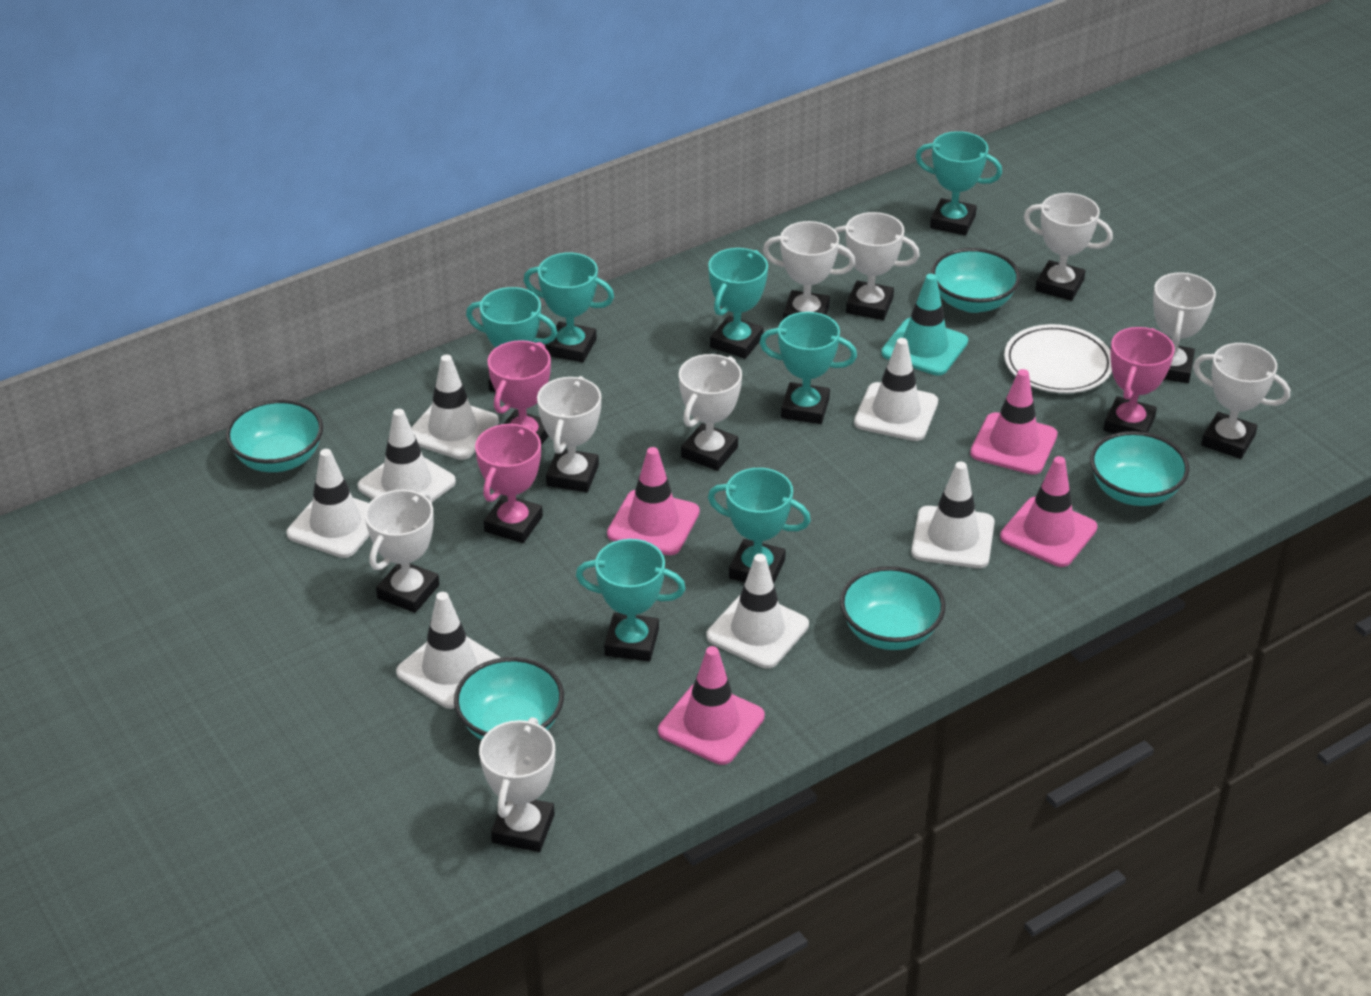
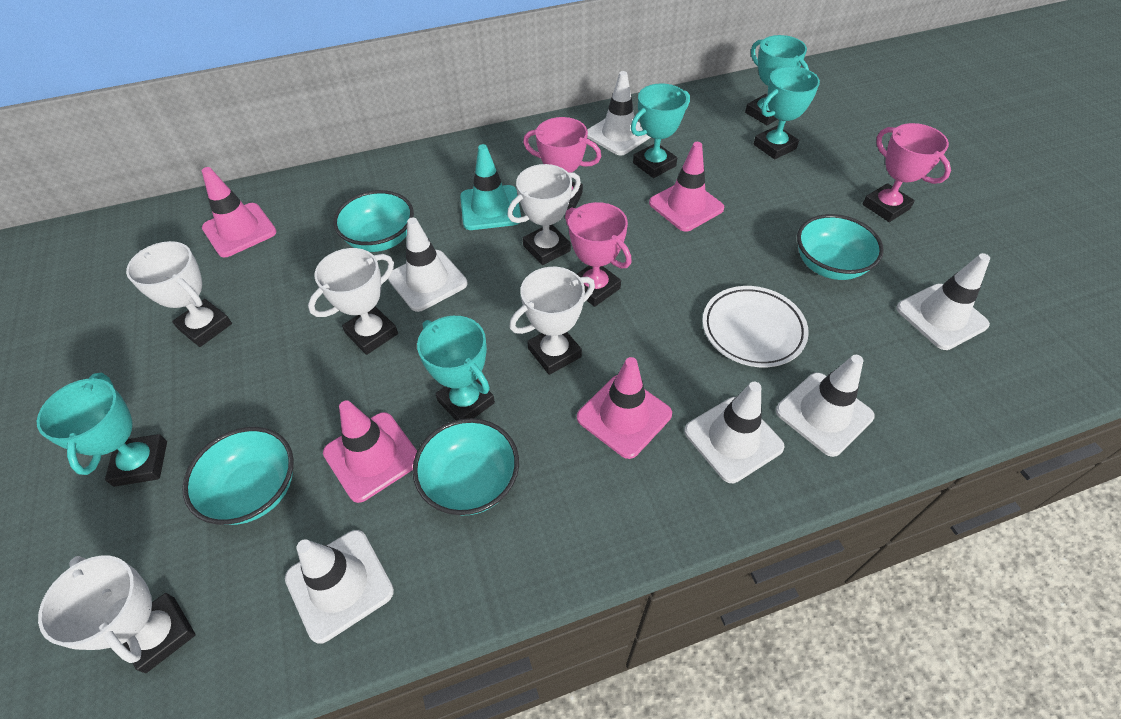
turquoise bowl: [226,399,323,472] [454,657,564,740] [840,566,946,650] [931,248,1020,313] [1090,431,1189,506] = 5 -> [182,427,294,525] [333,190,414,252] [413,418,519,515] [797,214,884,280] = 4
turquoise trophy: [466,287,558,392] [523,252,614,363] [576,539,686,662] [708,248,768,359] [708,468,811,583] [759,312,857,424] [915,131,1002,236] = 7 -> [37,373,167,487] [417,316,495,420] [631,83,690,178] [745,35,809,125] [754,66,820,159] = 5
white traffic cone: [287,449,370,558] [358,409,456,502] [396,592,501,709] [411,355,499,460] [707,554,809,669] [854,338,938,441] [911,462,995,568] = 7 -> [285,530,394,644] [388,218,468,312] [587,71,651,156] [684,382,785,483] [776,355,875,457] [896,253,990,350] = 6
white trophy: [365,489,439,613] [479,717,555,852] [537,376,601,492] [679,354,742,471] [763,221,855,319] [834,212,920,320] [1024,193,1113,301] [1153,272,1216,383] [1193,343,1290,459] = 9 -> [38,555,196,673] [126,241,232,347] [308,248,398,355] [507,164,581,265] [509,267,595,375] = 5

